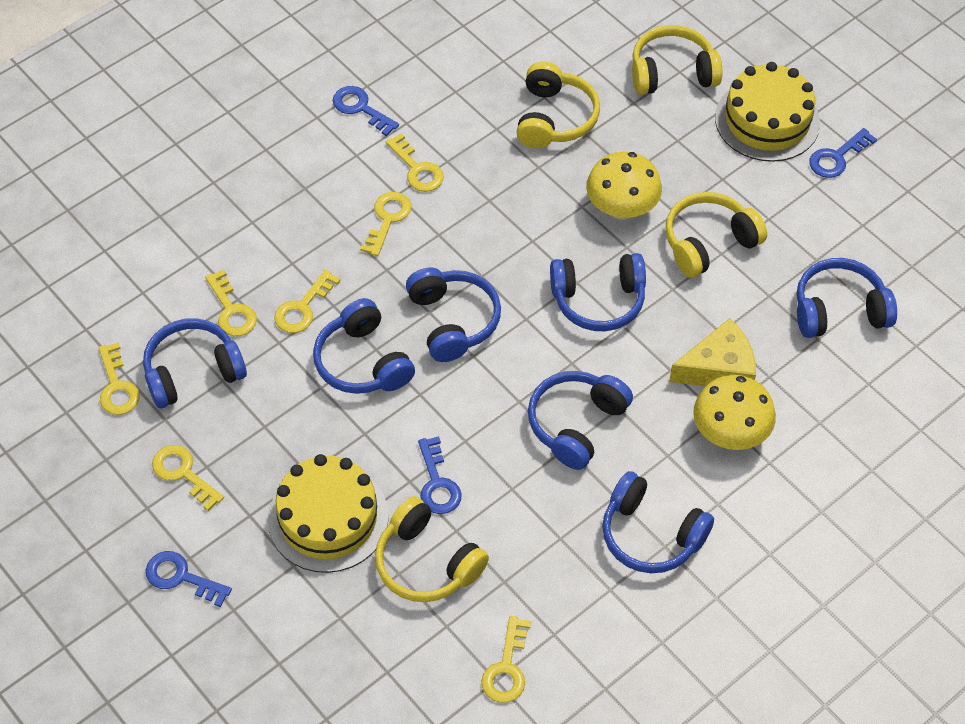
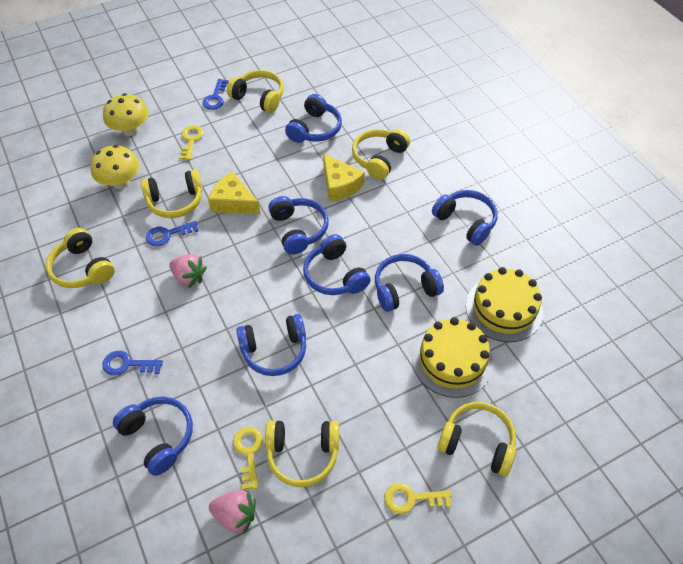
blue key: [146,551,232,607] [333,86,399,136] [418,436,462,514] [809,128,877,178] = 4 -> [102,351,163,375] [146,221,199,246] [202,79,229,110] = 3
pink strawberry: none = 0 -> [169,254,207,288] [209,490,256,535] = 2
yellow cheese: [669,318,756,386] = 1 -> [208,171,260,214] [323,153,365,202] = 2
yellow headphones: [375,496,489,602] [516,62,600,148] [632,25,722,95] [665,192,767,278] = 4 -> [46,228,115,288] [141,170,202,218] [227,70,284,113] [265,421,339,487] [352,129,410,180] [437,402,516,476] = 6
yellow key: [99,342,140,415] [152,445,224,511] [205,269,257,336] [274,270,341,333] [360,192,411,256] [386,133,444,192] [481,616,531,703] = 7 -> [179,125,204,160] [233,427,263,490] [384,483,452,514] = 3

